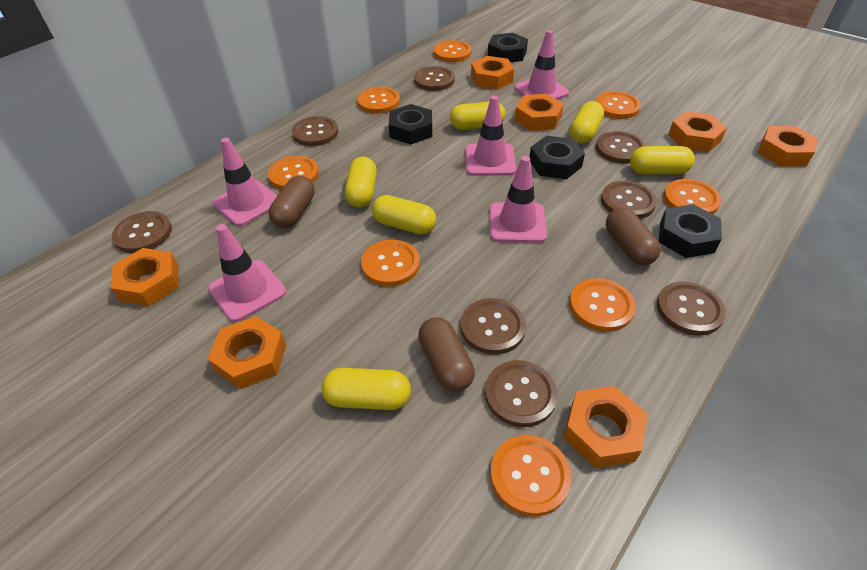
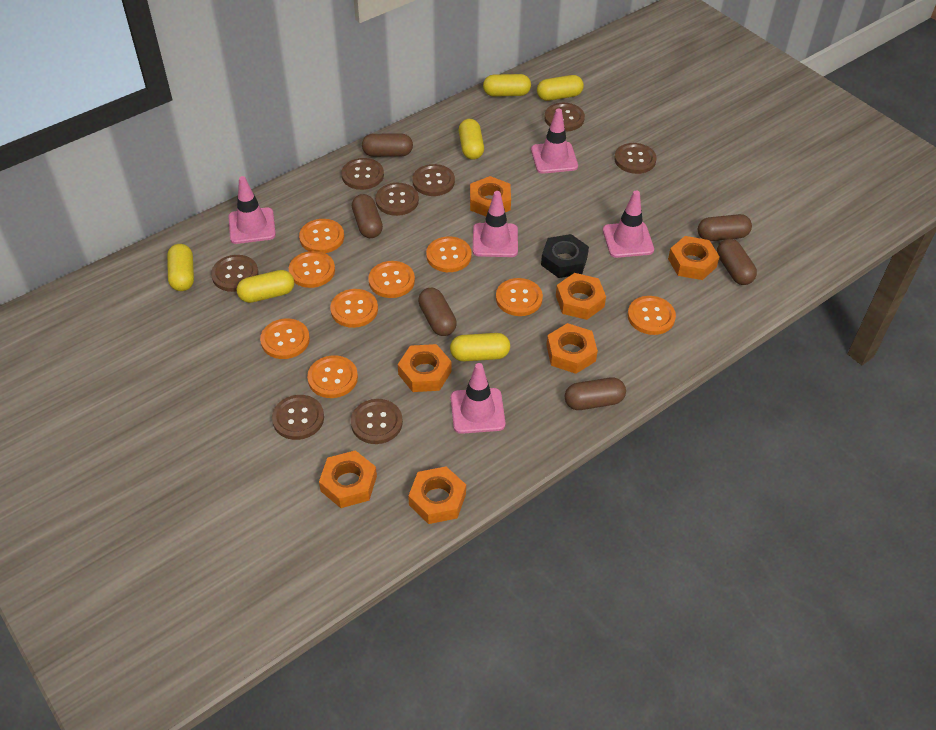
black nut: [389,104,432,144] [488,33,528,63] [530,136,585,179] [659,204,722,258] = 4 -> [541,234,589,278] = 1
brown capsule: [269,176,315,228] [418,317,475,392] [606,208,661,265] = 3 -> [352,194,383,238] [362,133,413,157] [418,288,457,336] [565,377,626,410] [698,214,752,241] [717,239,757,285] = 6
orange button: [268,156,319,190] [357,87,400,114] [361,240,420,286] [434,40,472,62] [490,435,572,517] [570,278,636,332] [596,91,641,119] [664,179,721,214] = 8 -> [260,318,310,359] [289,251,335,288] [299,219,344,253] [307,355,358,398] [330,289,378,328] [368,261,415,298] [426,236,472,272] [496,278,543,316] [628,296,676,335] = 9

